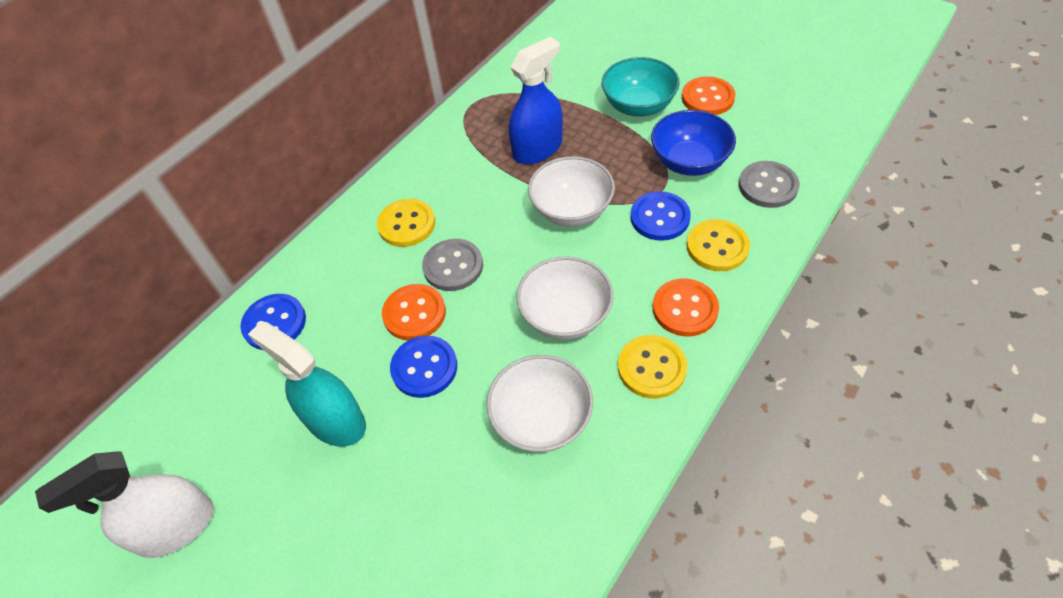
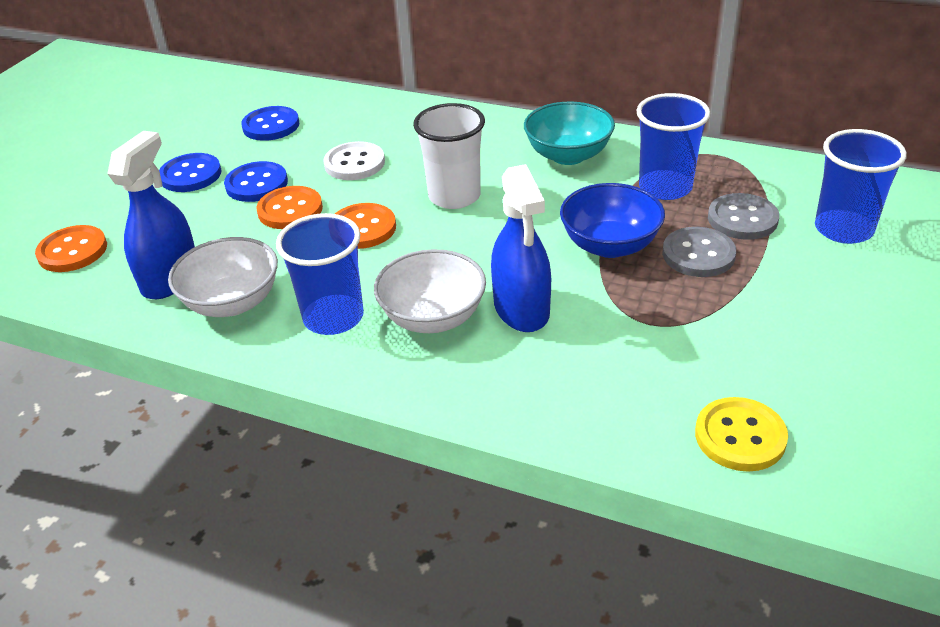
blue cup: none = 0 -> [276,213,364,335] [636,93,710,200] [815,129,907,244] = 3
blue spray bottle: [509,37,563,164] = 1 -> [107,131,195,299] [491,164,551,332] = 2
turquoise spray bottle: [248,321,366,447] = 1 -> none = 0
white bowl: [486,355,593,452] [517,257,614,340] [528,156,615,227] = 3 -> [168,237,278,317] [374,249,486,333] = 2
white button: none = 0 -> [323,141,385,180] = 1
white cup: none = 0 -> [413,103,485,209] = 1
white spray bottle: [35,452,214,558] = 1 -> none = 0
yellow button: [377,199,435,247] [618,335,687,399] [687,219,750,271] = 3 -> [695,397,788,472] = 1

